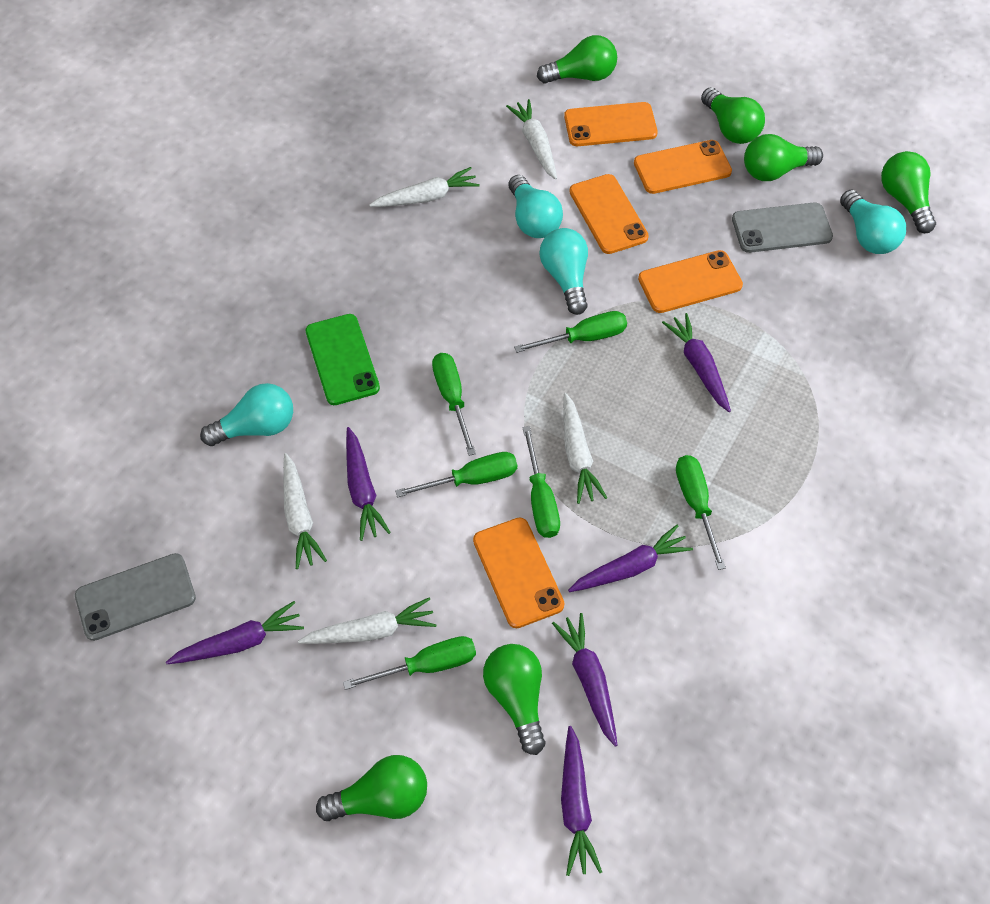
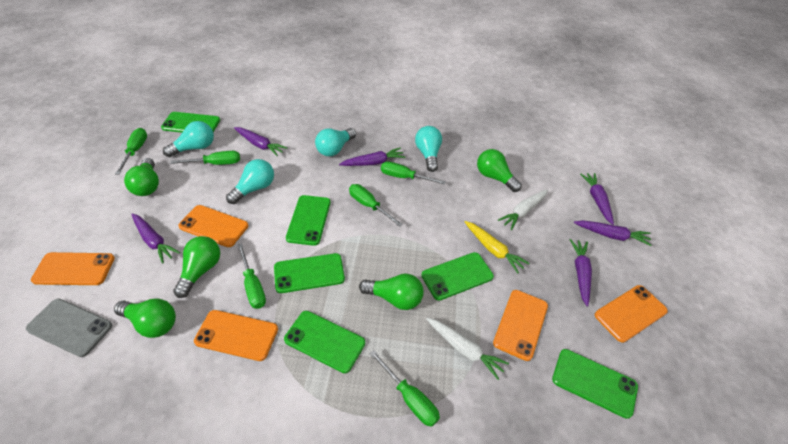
green light bulb: [316,755,427,821] [483,644,546,755] [537,35,617,84] [701,87,765,144] [744,134,823,181] [881,151,936,233] = 6 -> [114,299,176,338] [124,158,159,196] [173,236,220,298] [359,273,424,310] [477,149,522,192] = 5
green phone: [305,314,380,405] = 1 -> [161,112,220,132] [274,253,345,293] [284,311,365,373] [286,195,331,246] [421,252,494,301] [552,349,638,419] = 6
grey phone: [75,553,196,641] [732,202,833,253] = 2 -> [26,299,112,357] = 1
white carrot: [283,453,327,569] [298,597,436,644] [369,167,480,207] [506,99,557,180] [563,393,607,504] = 5 -> [426,318,509,380] [498,189,548,230] = 2
yellow carrot: none = 0 -> [465,221,529,273] = 1

